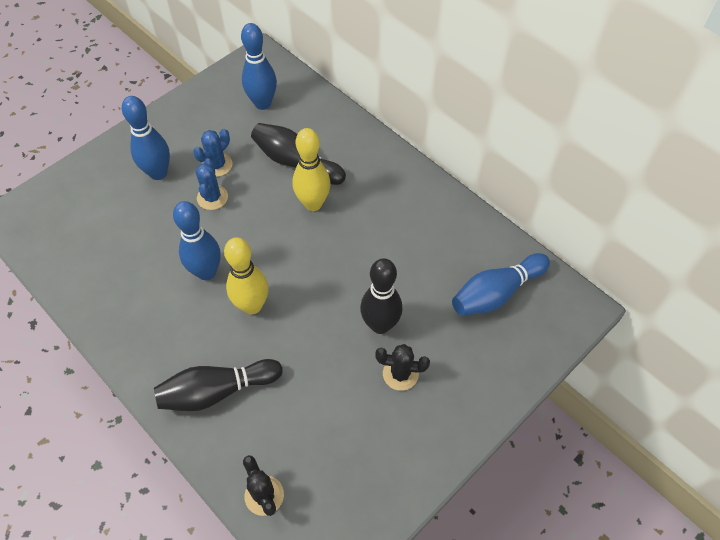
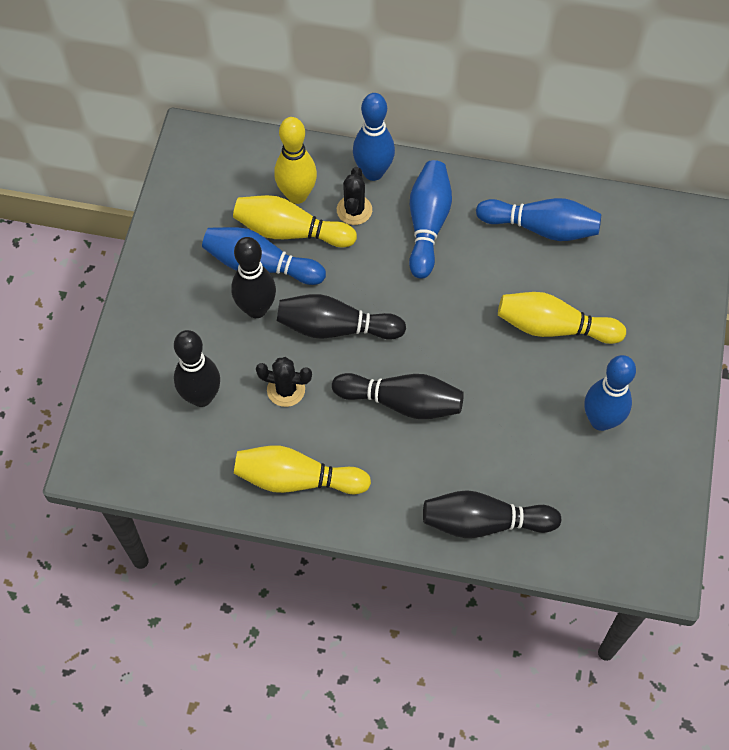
black bowling pin: [154,359,283,411] [251,123,346,185] [360,258,403,334] = 3 -> [174,330,220,407] [231,237,276,318] [277,294,406,340] [332,373,464,419] [423,490,561,538] = 5
blue bowling pin: [122,96,170,180] [173,201,221,280] [241,23,277,110] [452,253,550,316] = 4 -> [202,227,326,285] [353,93,395,181] [409,160,452,279] [476,198,601,241] [584,355,636,431] = 5
blue cactus: [193,129,232,177] [195,158,228,210] = 2 -> none = 0
yellow bowling pin: [224,237,269,314] [293,128,330,211] = 2 -> [233,195,357,248] [234,446,371,494] [274,117,317,204] [498,292,626,344] = 4

